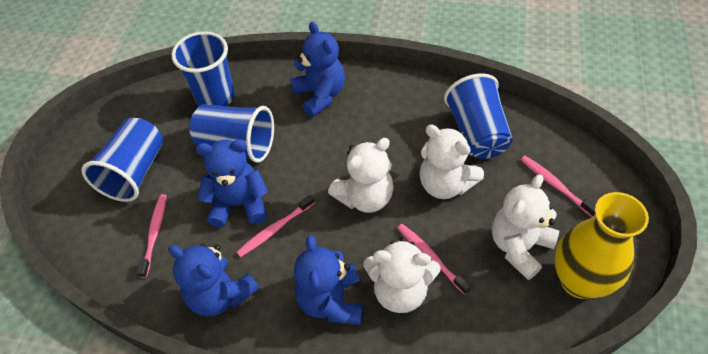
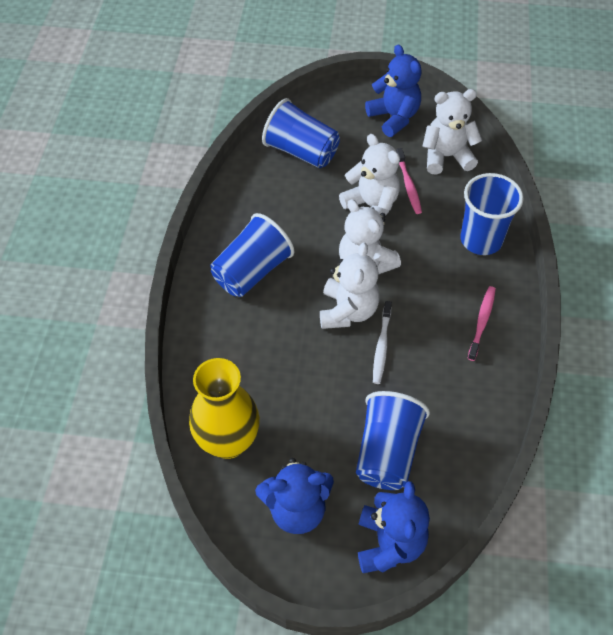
blue teddy bear: [168,243,259,317] [196,140,268,228] [290,22,345,117] [294,235,363,325] = 4 -> [255,458,334,534] [358,481,430,573] [365,45,422,137] = 3
pink toothbrush: [137,194,167,278] [237,195,314,257] [397,224,471,295] [521,156,596,217] = 4 -> [396,148,422,214] [468,286,496,361] = 2
white toothbrush: none = 0 -> [373,301,392,384] = 1

